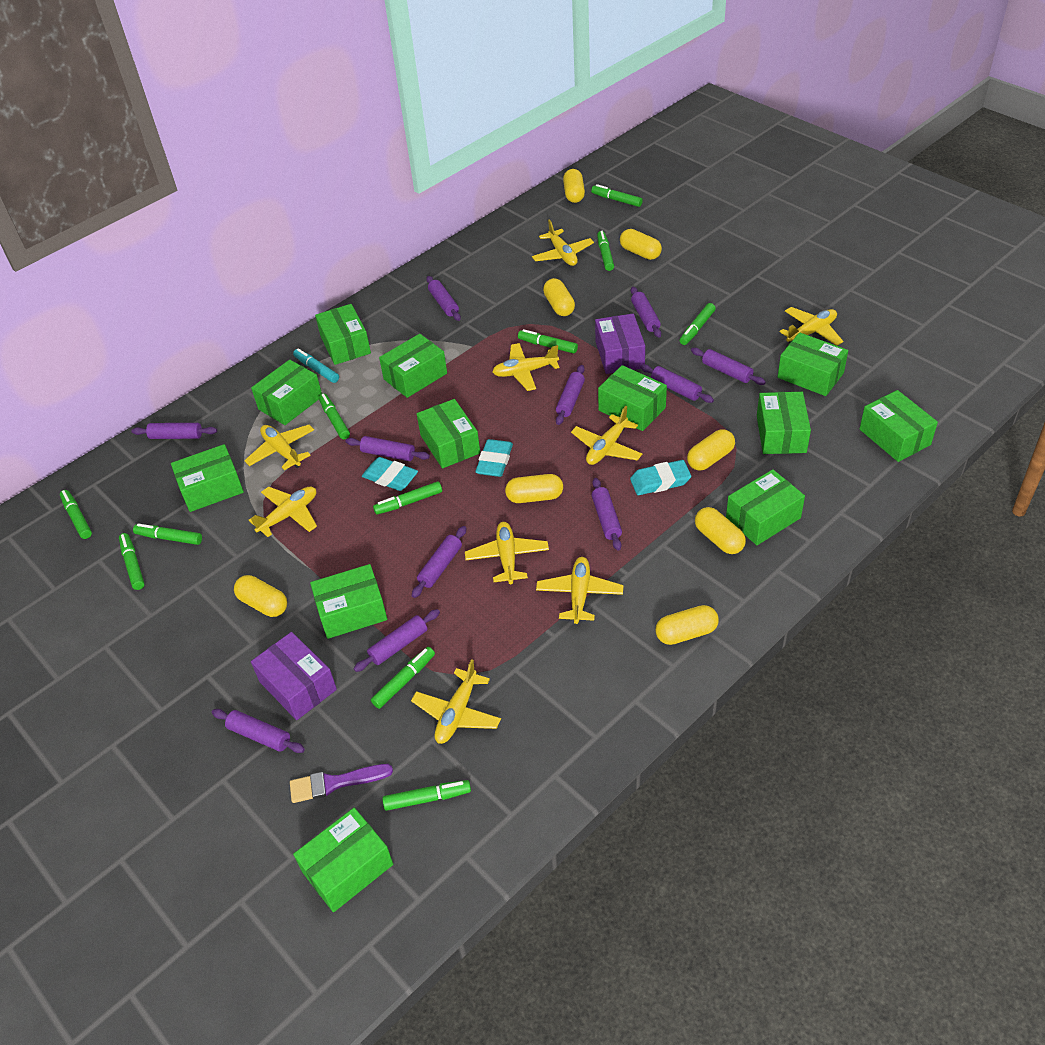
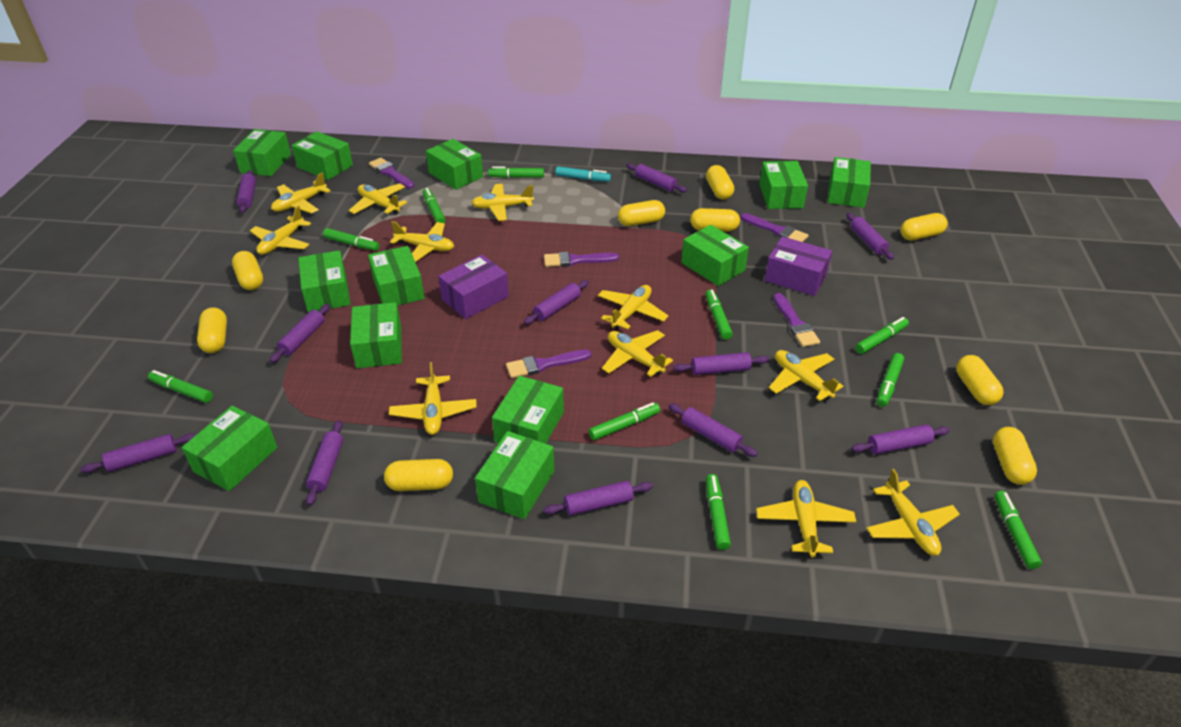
green marker: [60,490,92,539] [119,533,145,590] [133,524,202,545] [319,393,350,439] [371,647,435,709] [373,481,442,515] [382,780,471,811] [518,329,578,353] [591,184,643,207] [597,231,614,271] [679,303,716,345] = 11 -> [148,370,213,403] [323,228,379,251] [423,188,446,223] [488,167,544,178] [589,402,660,441] [705,289,733,340] [706,474,731,550] [855,317,909,354] [877,353,904,407] [994,491,1042,569] = 10
purple brush: [290,764,393,803] = 1 -> [369,158,414,189] [506,350,591,378] [544,252,619,267] [740,213,809,242] [774,293,820,347] = 5
turquoise eraser: [362,457,418,491] [475,439,513,477] [630,460,691,495] = 3 -> none = 0
yellow capsule: [234,575,287,617] [505,474,563,503] [543,278,575,316] [563,169,585,203] [620,229,662,260] [655,605,719,645] [687,429,735,470] [695,507,746,554] = 8 -> [197,307,227,353] [232,251,263,290] [384,459,453,491] [618,200,665,226] [690,208,740,232] [706,165,734,200] [900,213,948,241] [956,355,1003,405] [993,427,1037,485] = 9
yellow plane: [244,425,314,470] [249,487,317,537] [411,659,501,744] [465,522,549,585] [492,343,559,391] [532,219,594,266] [536,557,623,624] [571,406,642,465] [779,307,843,346] = 9 -> [250,206,311,255] [271,172,331,214] [349,183,407,215] [389,362,477,435] [390,221,454,262] [472,184,534,221] [598,285,669,330] [602,330,673,377] [756,480,856,557] [769,350,844,401] [867,469,960,556] = 11

